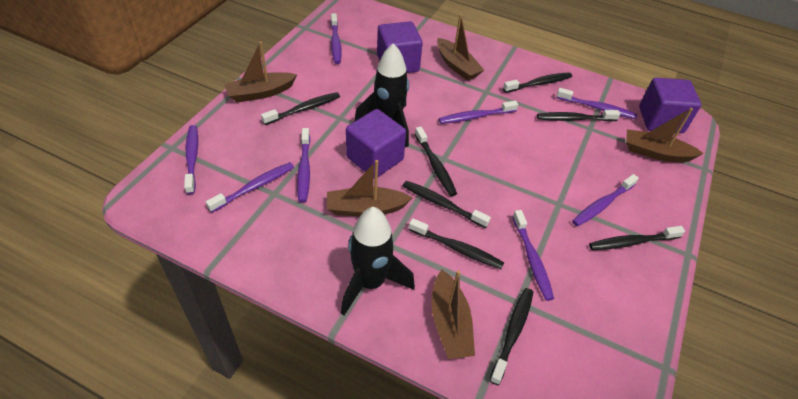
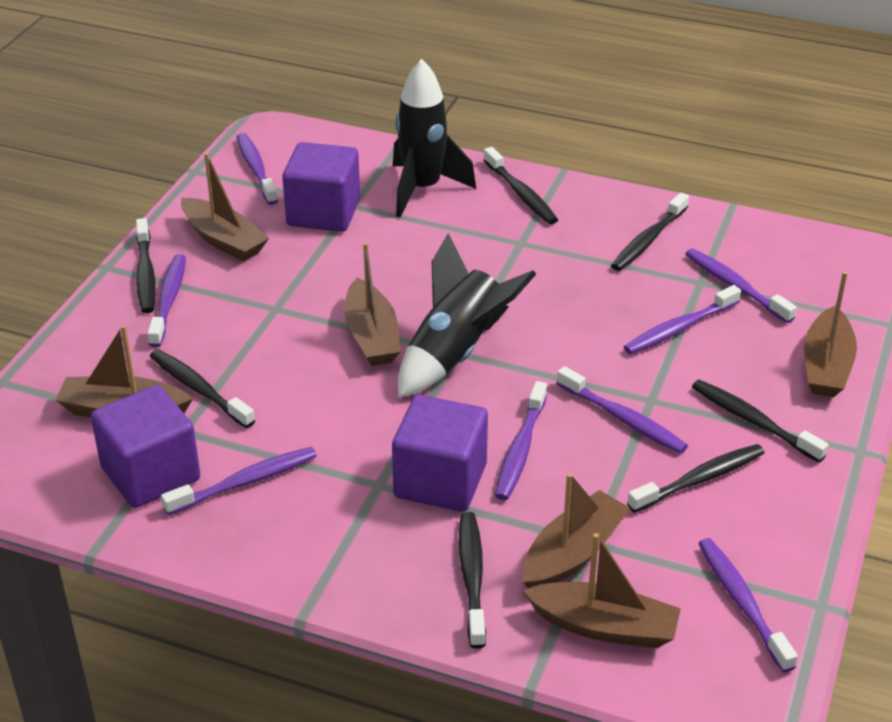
black toothbrush: [261,92,340,125] [403,181,491,228] [409,218,504,269] [415,126,457,196] [489,288,534,385] [503,72,572,93] [537,110,620,121] [589,226,685,250] = 8 -> [136,218,156,313] [150,349,255,428] [459,512,486,649] [483,147,558,224] [611,192,689,271] [627,444,765,513] [692,380,829,462] = 7
brown boat: [224,41,297,103] [327,160,412,216] [431,270,475,359] [437,14,484,81] [626,108,704,162] = 5 -> [55,325,193,417] [181,153,269,261] [344,243,401,366] [522,473,630,588] [523,533,681,648] [804,271,857,397] = 6

